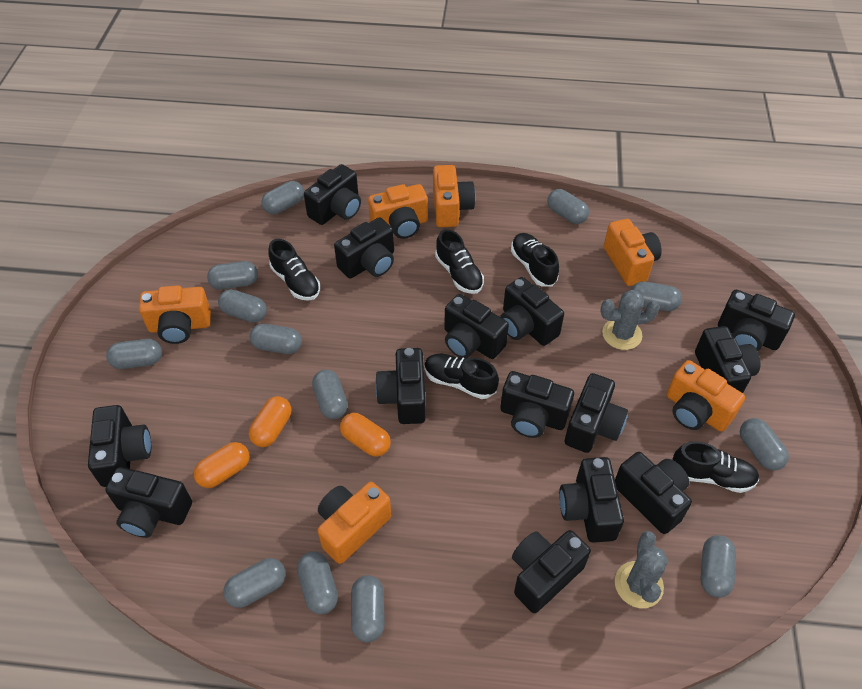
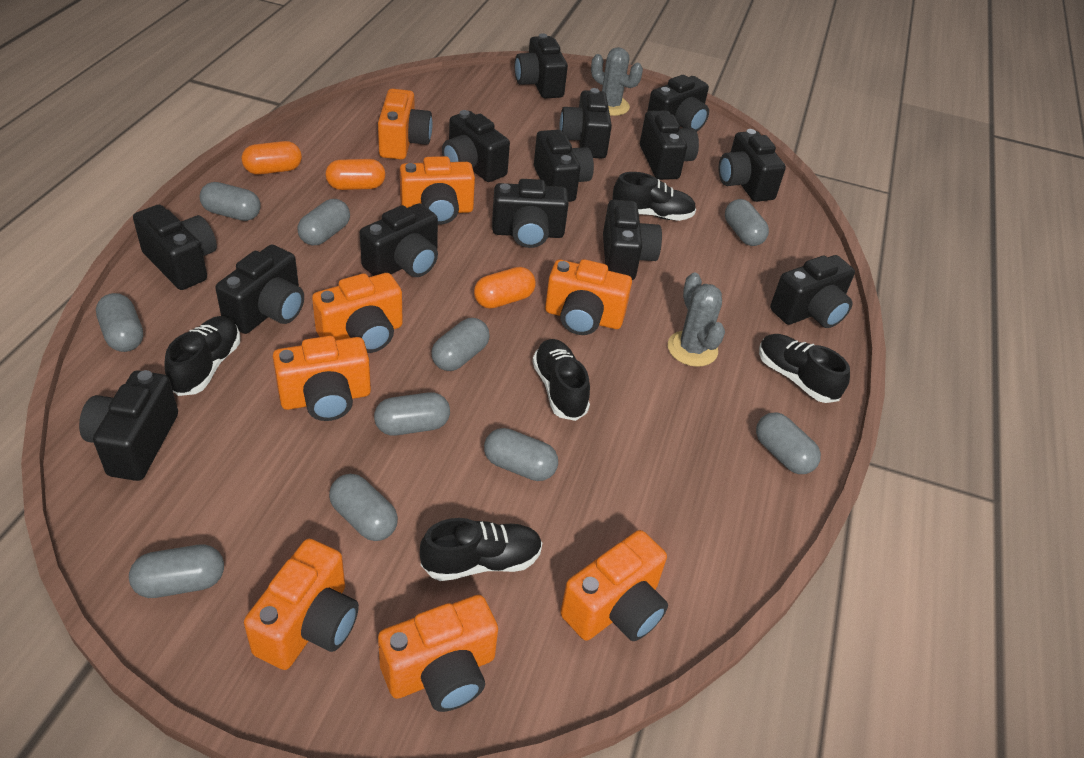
grey capsule: [106,339,162,369] [207,261,258,289] [218,289,267,323] [223,558,286,608] [250,324,302,354] [261,181,304,214] [297,552,338,614] [312,369,348,419] [351,575,385,642] [547,189,589,224] [631,281,682,311] [700,535,736,598] [740,418,789,470] = 13 -> [96,293,143,352] [129,545,224,598] [200,182,261,221] [297,199,350,245] [329,474,398,541] [374,392,450,435] [431,318,490,371] [484,428,558,481] [725,199,769,246] [756,412,821,474] = 10
orange camera: [139,285,211,344] [317,482,391,564] [368,184,428,239] [433,165,476,227] [604,219,662,286] [667,360,745,432] = 6 -> [244,539,359,670] [273,336,371,421] [312,273,403,353] [378,89,432,160] [378,595,498,712] [400,156,475,225] [545,259,632,335] [560,530,668,641] = 8

